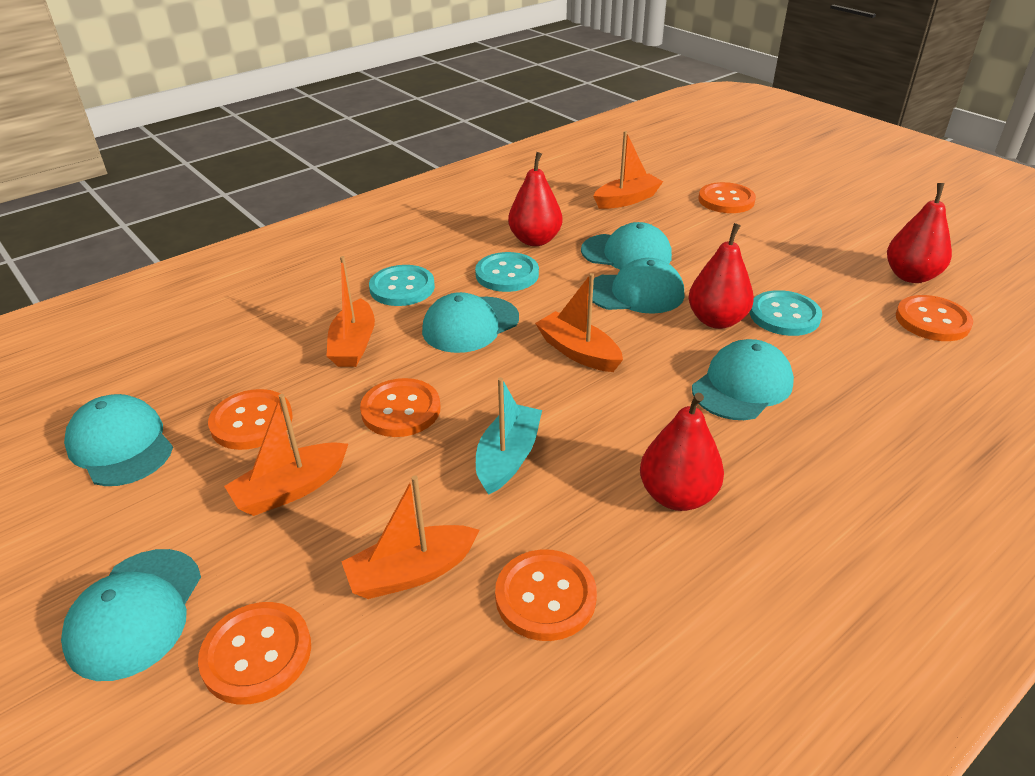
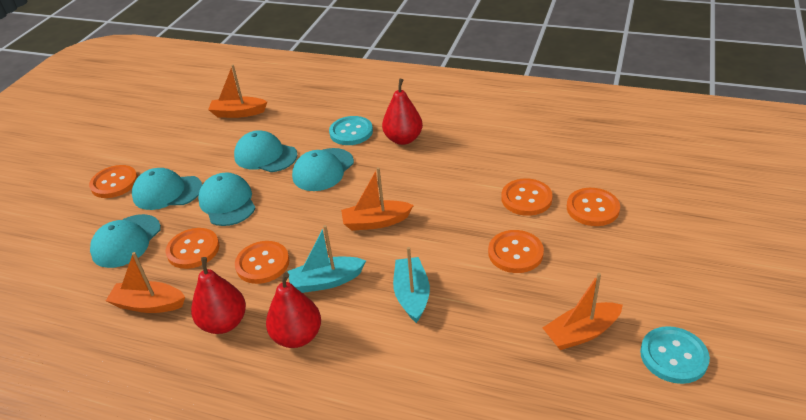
orange boat: [224,394,348,516] [327,256,375,367] [342,475,480,599] [535,273,623,372] [593,131,663,209] = 5 -> [106,252,185,313] [208,65,267,118] [341,167,414,231] [543,273,623,350] = 4
red pear: [508,152,562,246] [640,393,724,511] [688,223,754,329] [887,183,952,283] = 4 -> [191,257,246,334] [266,272,321,348] [382,79,423,145] = 3
turquoise boat: [476,377,542,495] = 1 -> [287,225,366,293] [393,247,430,323] = 2
turquoise button: [369,265,435,306] [475,252,539,292] [750,290,822,336] = 3 -> [329,116,373,145] [640,326,710,384] = 2
turquoise cap: [61,549,201,681] [64,394,173,486] [422,292,519,353] [581,222,672,270] [592,258,684,314] [692,339,794,420] = 6 -> [90,214,161,268] [132,168,202,210] [198,172,255,226] [234,131,298,172] [292,148,354,191] = 5

